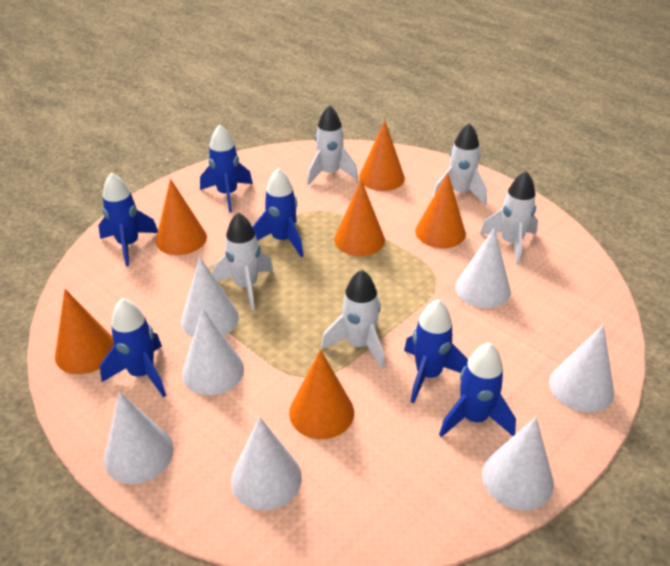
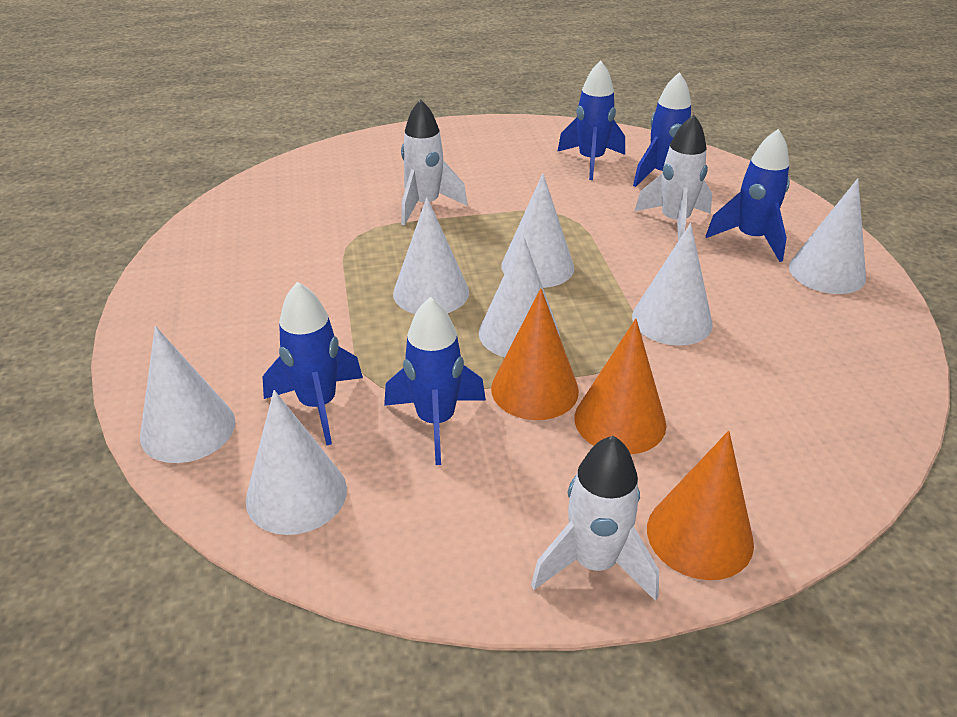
blue rocket: [98,173,158,266] [100,298,166,397] [200,124,253,213] [252,168,303,257] [404,299,468,403] [439,343,516,437] = 6 -> [263,282,363,445] [384,297,486,465] [557,61,625,180] [633,72,691,187] [706,129,790,262] = 5
orange cone: [55,289,114,374] [156,179,207,255] [289,349,354,439] [334,180,385,256] [359,121,405,191] [415,173,466,248] = 6 -> [491,288,579,420] [574,319,666,454] [647,431,754,580] = 3
white rocket: [213,212,273,310] [307,105,358,185] [321,270,385,369] [432,123,487,205] [480,171,538,265] = 5 -> [401,99,468,226] [531,436,659,601] [635,114,712,241] = 3

